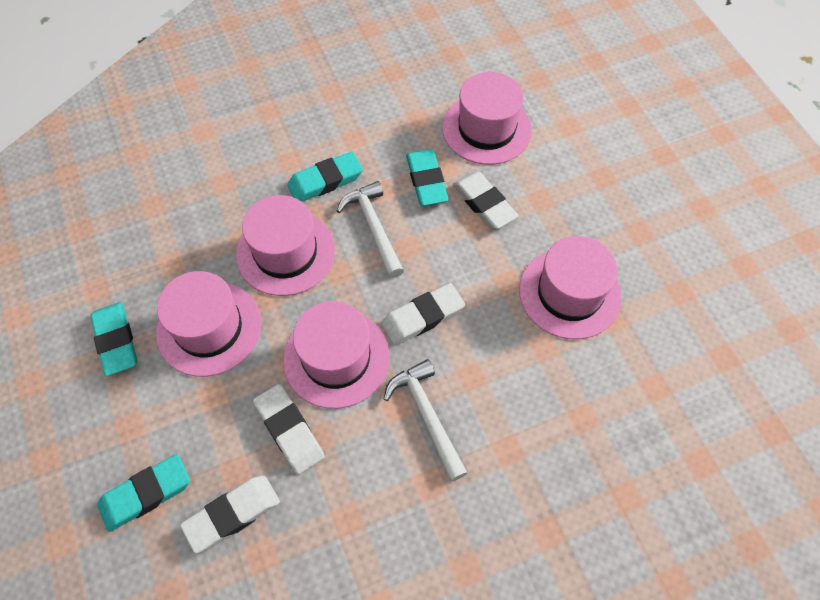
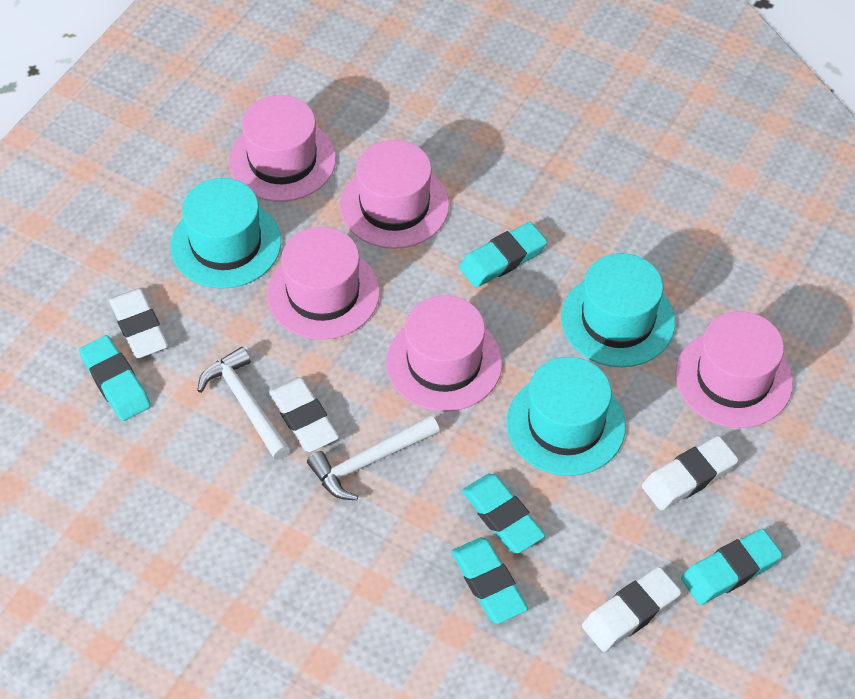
turquoise eraser: [90,302,137,376] [97,454,190,532] [287,152,363,202] [406,149,449,206] = 4 -> [79,335,151,421] [451,537,528,624] [459,222,547,288] [462,474,545,553] [681,529,783,605] = 5
turquoise hat: none = 0 -> [171,178,281,289] [507,357,626,476] [561,253,675,367] = 3

